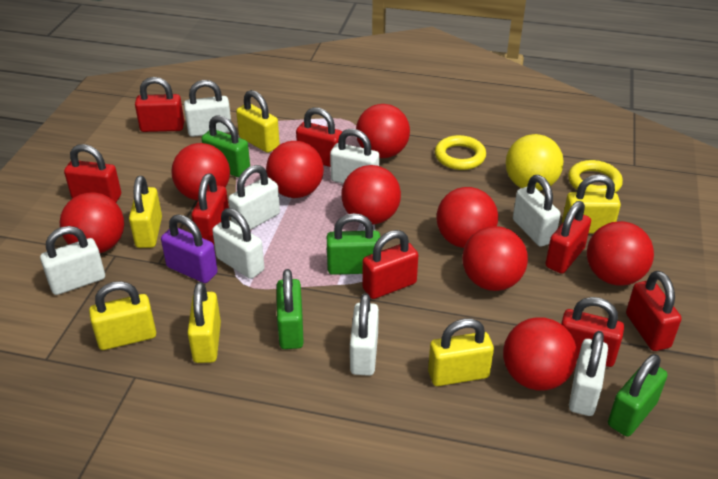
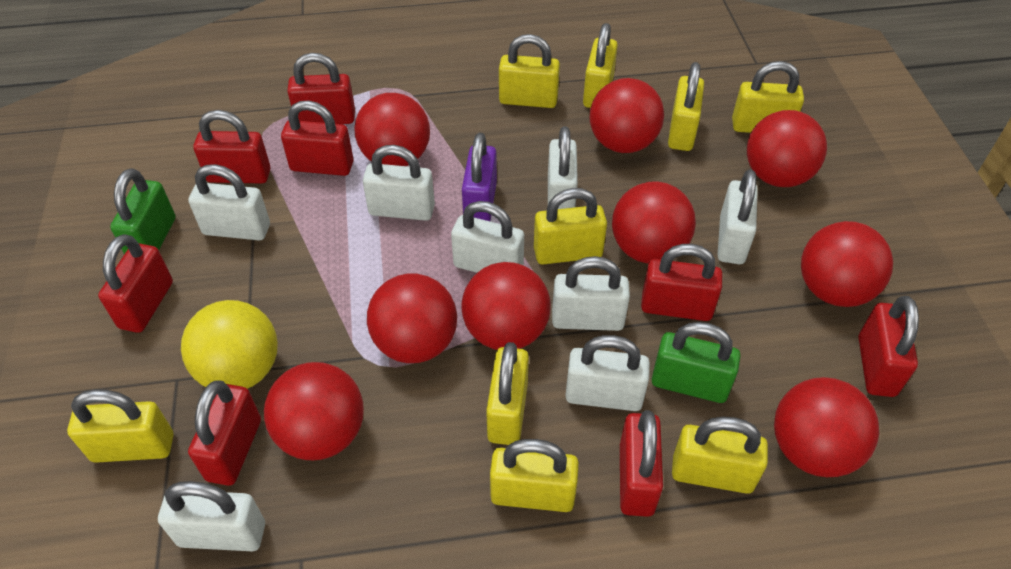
green padlock: [201,115,250,178] [277,269,304,349] [327,213,380,275] [608,354,668,437] = 4 -> [110,168,176,254] [652,322,741,403] = 2
yellow padlock: [89,281,156,350] [129,176,162,248] [187,282,221,363] [236,90,280,153] [428,318,494,386] [562,174,621,234] = 6 -> [67,389,174,463] [486,342,529,445] [490,439,579,512] [499,34,560,108] [534,188,607,264] [583,23,618,108] [668,62,704,151] [672,417,768,494] [732,61,804,133] = 9
yellow ring: [435,135,486,170] [568,160,623,193] = 2 -> none = 0

